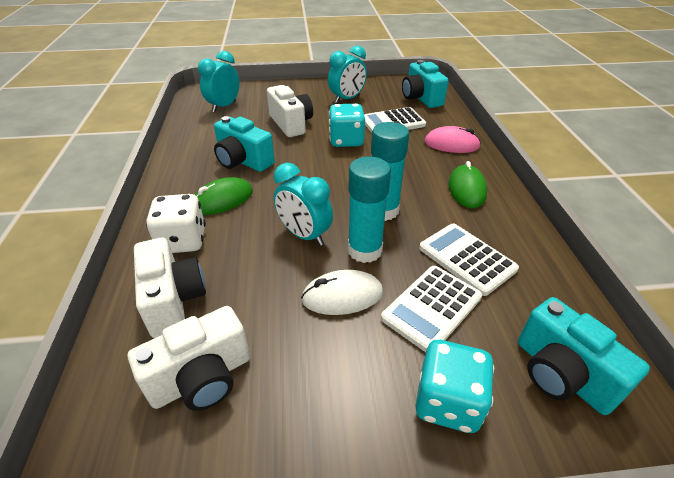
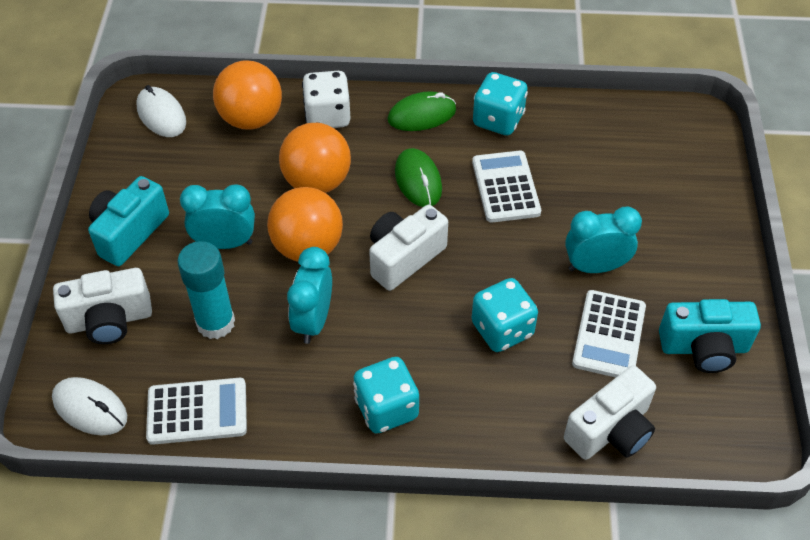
orange ball: none = 0 -> [213,61,282,130] [267,187,343,262] [279,123,351,193] = 3
pink mouse: [424,126,481,153] = 1 -> none = 0
turquoise camera: [214,116,275,172] [402,60,449,108] [518,297,650,415] = 3 -> [88,176,169,266] [659,299,761,373] = 2
turquoise dice: [329,104,365,147] [415,340,494,433] = 2 -> [353,357,419,434] [472,278,538,352] [473,72,528,136] = 3
turquoise glue stick: [348,157,391,263] [371,122,409,221] = 2 -> [177,241,235,339] = 1
white mouse: [301,270,383,315] = 1 -> [52,377,127,435] [136,85,186,137] = 2

